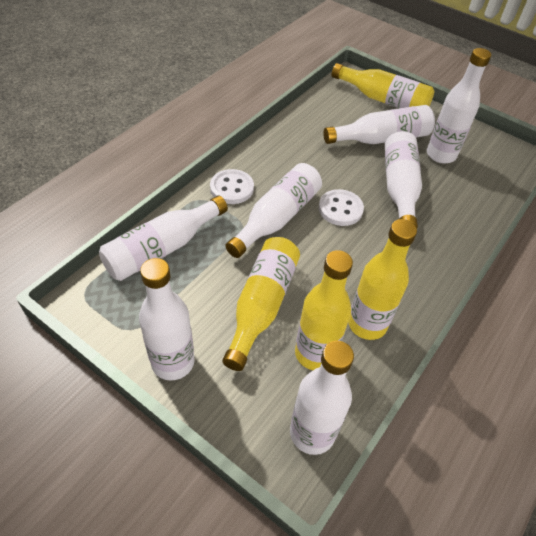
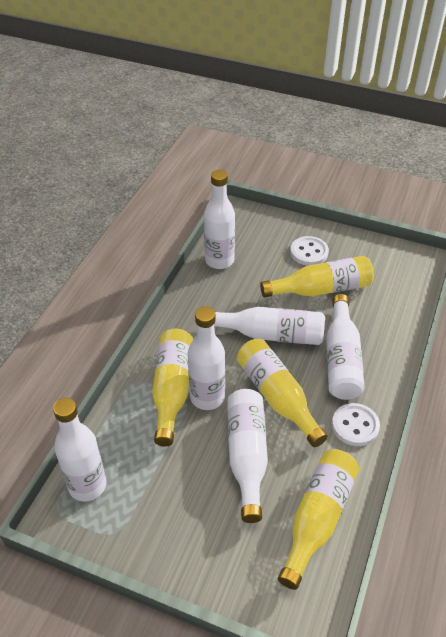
white bottle: [99,196,228,281] [139,258,194,380] [225,163,322,258] [290,341,354,455] [323,105,435,144] [385,131,422,228] [427,48,491,164] = 7 -> [53,398,106,502] [188,306,225,410] [204,170,235,269] [214,307,325,345] [227,389,268,523] [326,294,365,400] = 6

